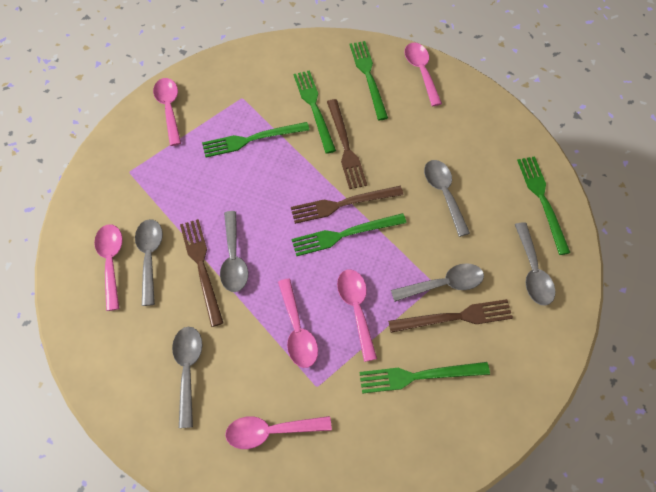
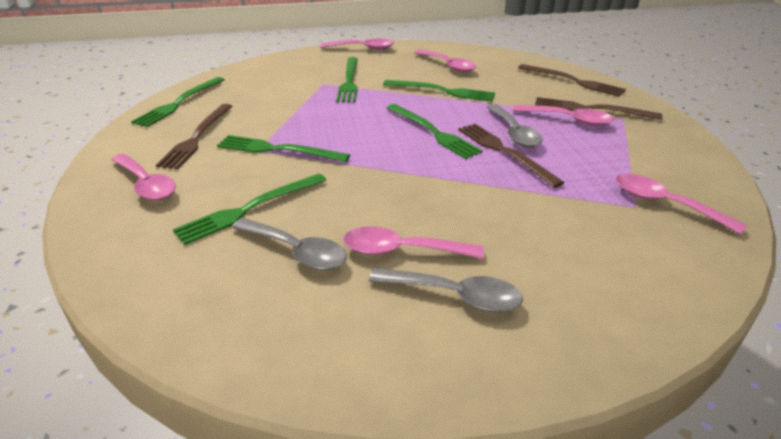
grey spoon: [135,219,163,306] [172,327,203,428] [220,211,248,292] [391,263,484,302] [424,160,470,237] [515,222,556,306] = 6 -> [232,218,347,270] [369,268,523,312] [487,104,543,147] = 3

